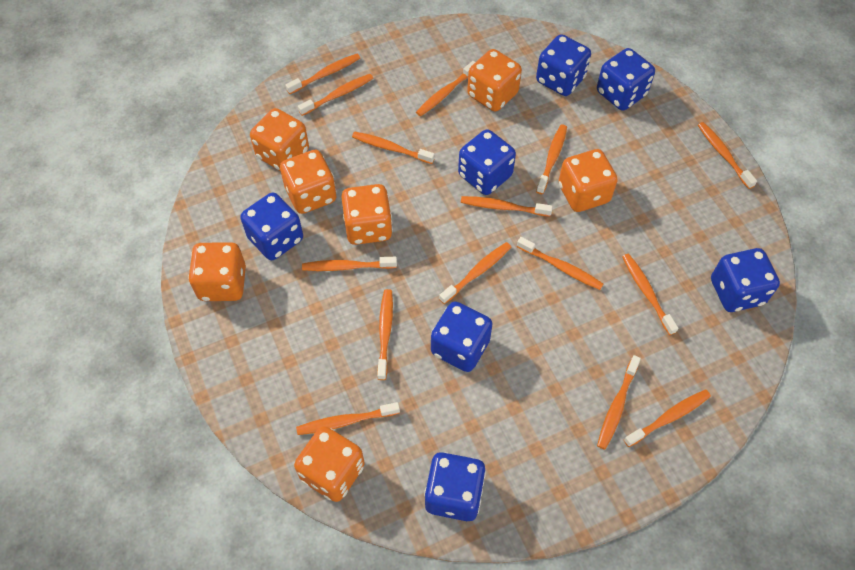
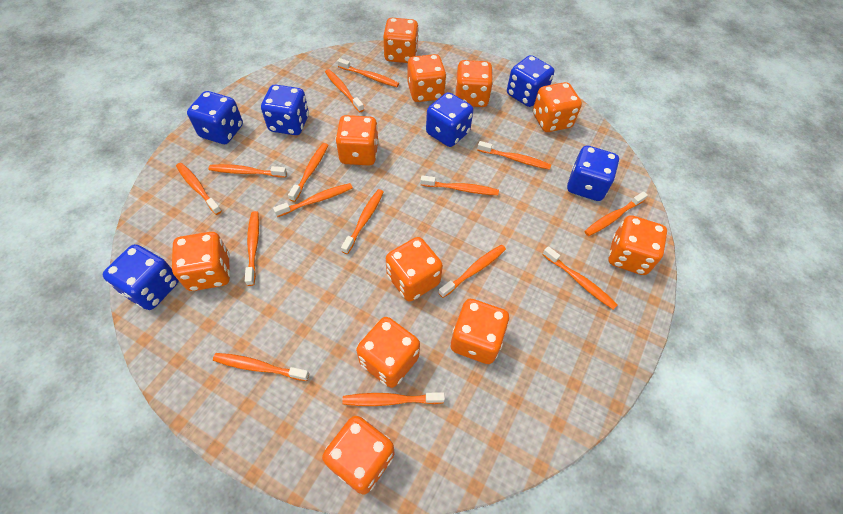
blue dice: [240,192,303,260] [424,452,486,521] [431,301,493,372] [458,129,516,195] [536,34,591,96] [597,48,655,111] [711,248,780,312] = 7 -> [103,244,179,310] [187,91,243,144] [261,84,309,135] [426,92,473,147] [507,55,554,107] [567,145,619,201] = 6
orange dice: [188,242,246,301] [250,108,309,172] [280,150,336,214] [294,426,365,502] [341,184,393,245] [467,49,522,112] [559,149,618,212] = 7 -> [172,232,230,291] [322,416,394,495] [335,115,379,166] [356,317,420,388] [383,18,419,63] [386,237,443,302] [408,54,447,102] [451,299,509,364] [455,60,493,107] [533,82,582,132] [608,215,667,275] = 11

